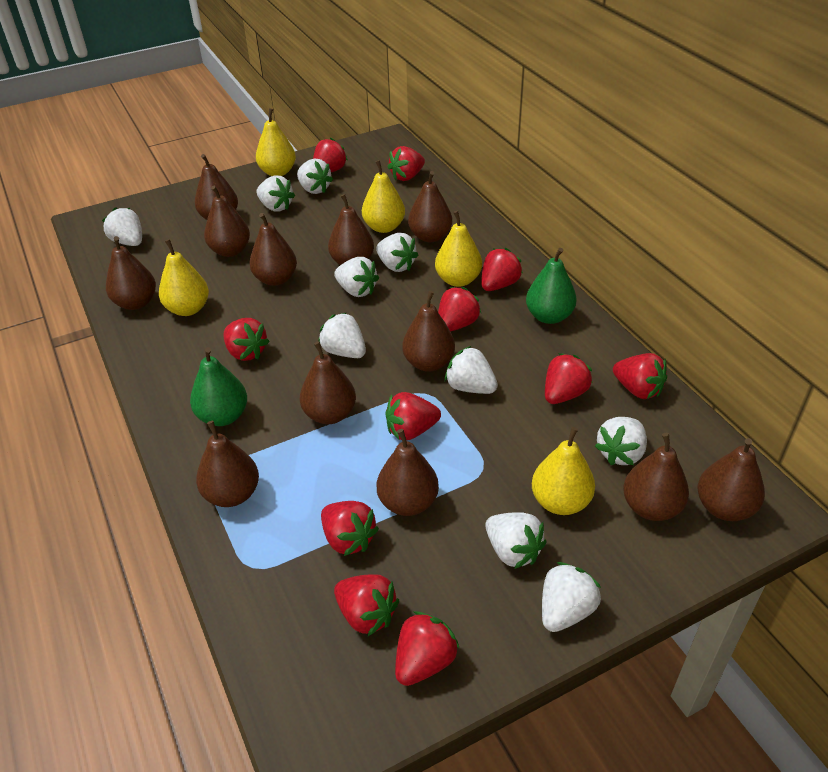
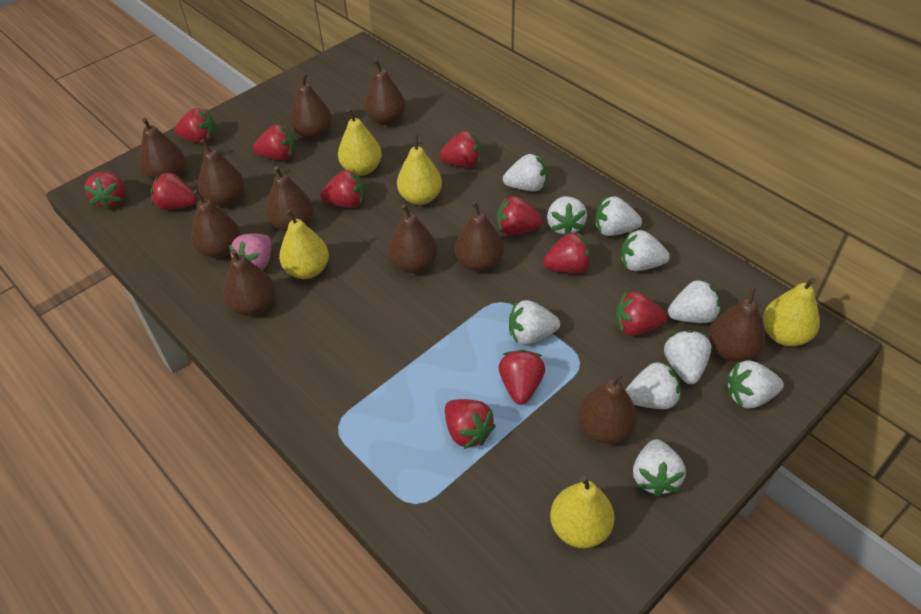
brown pear: [106,236,156,310] [195,154,238,220] [196,421,259,507] [204,186,250,257] [249,213,297,286] [300,341,356,424] [328,194,374,265] [377,429,439,516] [402,291,455,372] [408,171,452,242] [623,433,689,521] [698,438,765,521] = 12 -> [139,118,185,180] [191,189,240,258] [198,139,244,207] [223,249,275,316] [266,166,313,232] [290,72,332,139] [364,59,405,125] [388,204,437,273] [455,201,504,272] [578,371,637,444] [709,287,766,362] = 11
green pear: [190,347,247,426] [526,248,577,324] = 2 -> none = 0
pink strawberry: none = 0 -> [229,233,272,270] = 1

